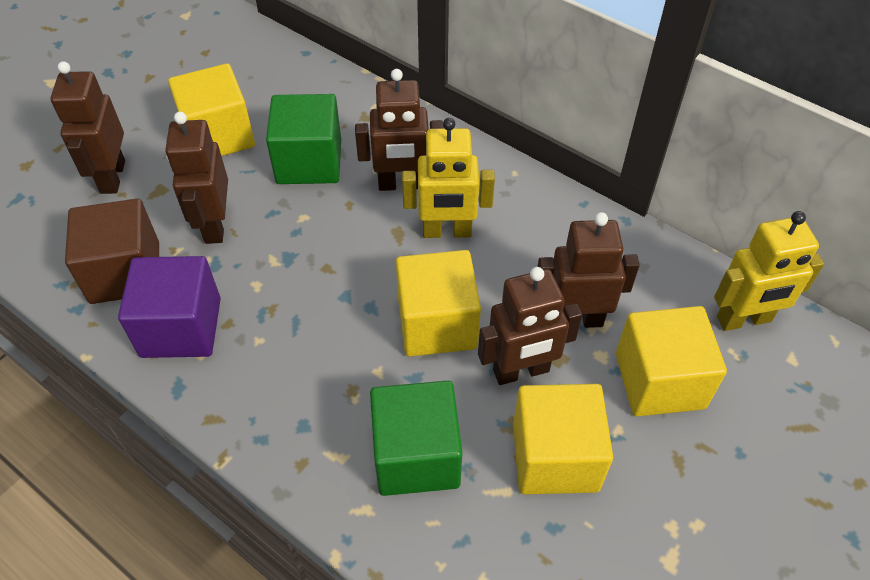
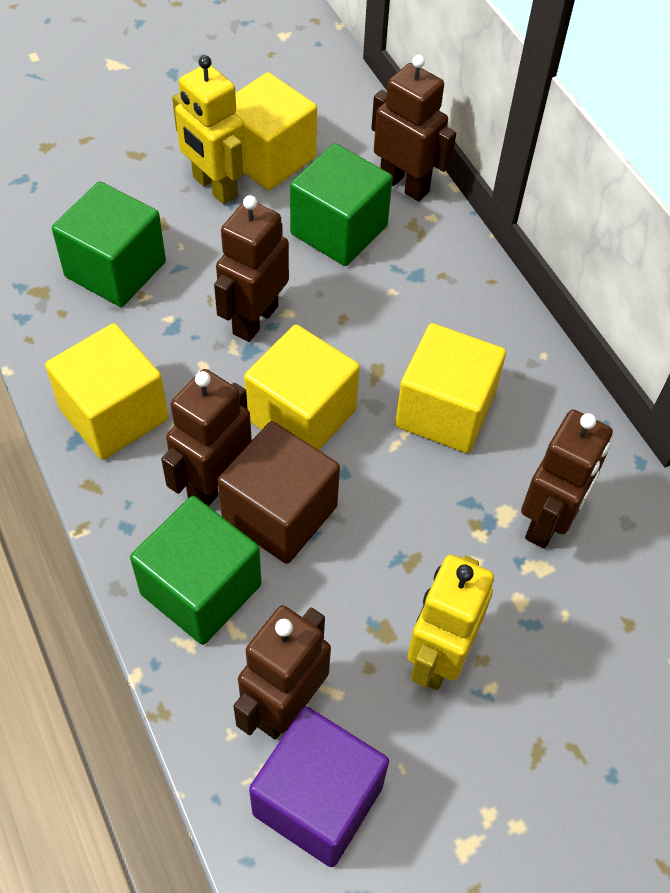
green cube: [266,94,341,184] [370,381,462,496] = 2 -> [52,181,166,307] [130,496,262,645] [290,143,392,266] = 3

